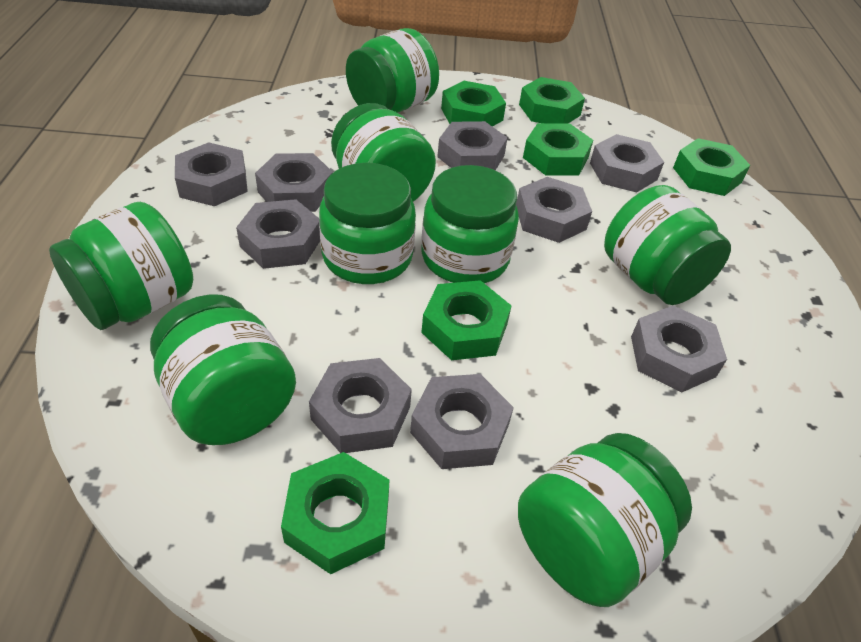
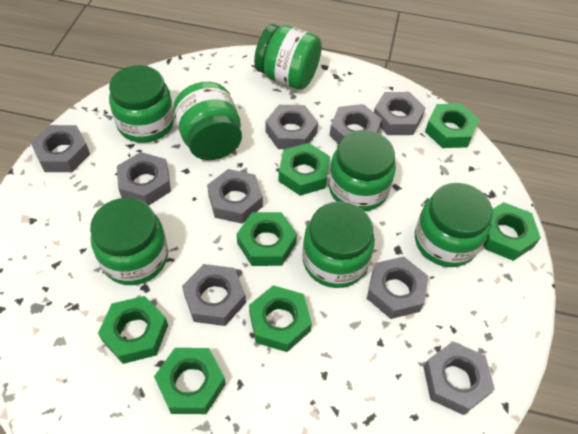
green jar: [49,202,193,330] [150,294,296,445] [319,163,416,284] [331,103,436,202] [346,28,439,113] [422,165,519,283] [518,433,692,607] [604,185,731,305] = 8 -> [90,198,168,285] [109,65,174,143] [173,82,242,160] [254,24,322,90] [302,201,375,288] [329,130,396,211] [415,183,493,267] = 7
green nut: [281,452,389,574] [421,280,512,360] [441,81,506,127] [519,77,585,124] [523,123,593,175] [673,138,750,196] = 6 -> [98,296,168,364] [154,348,226,414] [237,212,297,266] [249,285,312,352] [279,143,330,196] [425,103,479,148] [483,202,541,261] = 7

